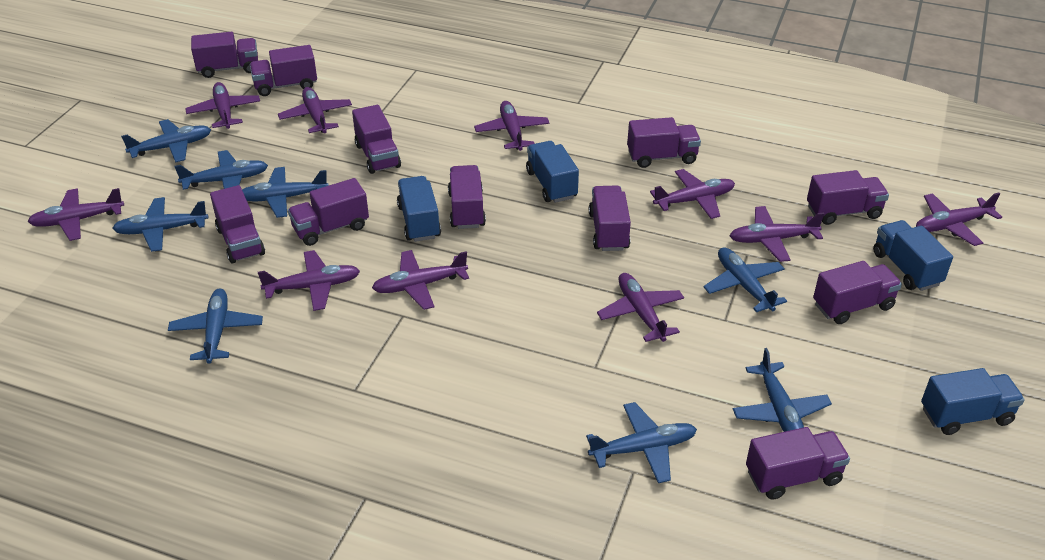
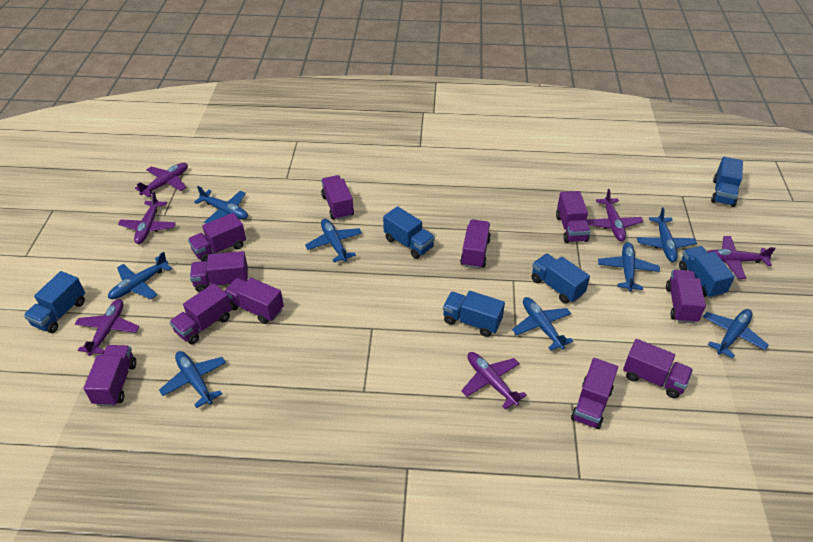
blue truck: [397,176,441,242] [526,141,579,203] [873,220,953,291] [921,368,1025,435] = 4 -> [24,271,85,333] [383,206,435,259] [443,291,505,337] [531,253,590,304] [679,246,735,298] [711,157,743,207] = 6
purple plane: [28,188,124,241] [185,82,260,129] [258,250,360,311] [278,87,352,133] [372,250,469,310] [474,101,549,151] [597,273,684,342] [650,169,735,219] [730,206,824,262] [916,193,1002,246] = 10 -> [75,299,139,356] [118,191,176,244] [135,163,188,197] [461,352,527,409] [586,189,643,241] [707,236,776,279] = 6

